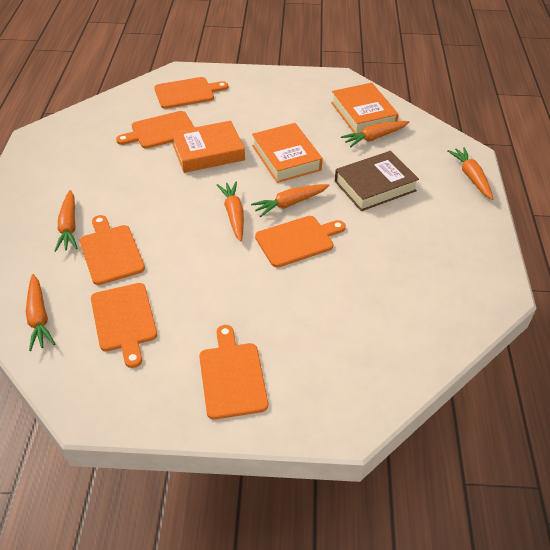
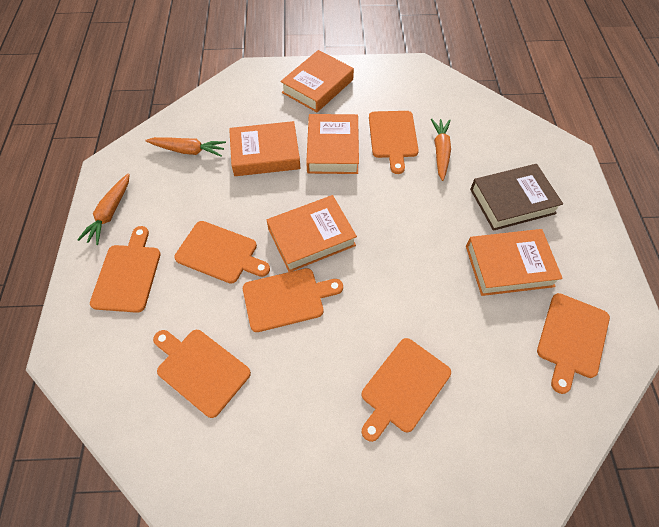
orange book: [171,121,245,173] [252,123,322,183] [331,83,399,134] = 3 -> [229,121,300,176] [267,195,357,272] [280,50,354,112] [306,114,359,174] [466,229,563,296] = 5
orange carrot: [26,274,55,351] [55,190,78,252] [217,182,244,241] [251,184,329,217] [341,121,409,148] [447,147,493,200] = 6 -> [77,173,130,245] [145,137,226,157] [431,119,451,181] = 3
orange cutting board: [80,215,145,285] [91,283,157,368] [116,111,194,149] [154,77,228,109] [199,325,268,419] [255,216,346,268] = 6 -> [90,226,161,313] [153,330,251,418] [174,221,270,284] [243,268,343,332] [362,338,451,442] [369,111,419,174] [537,293,610,394] = 7

